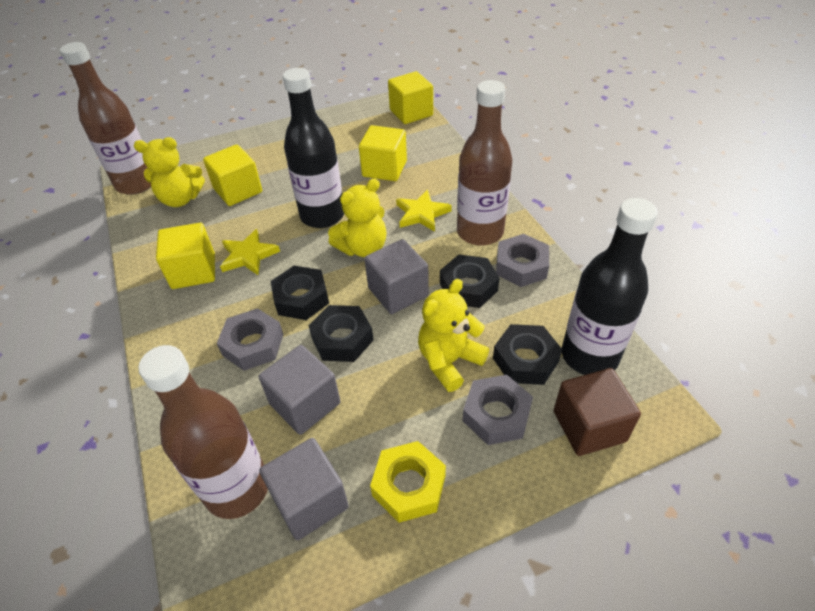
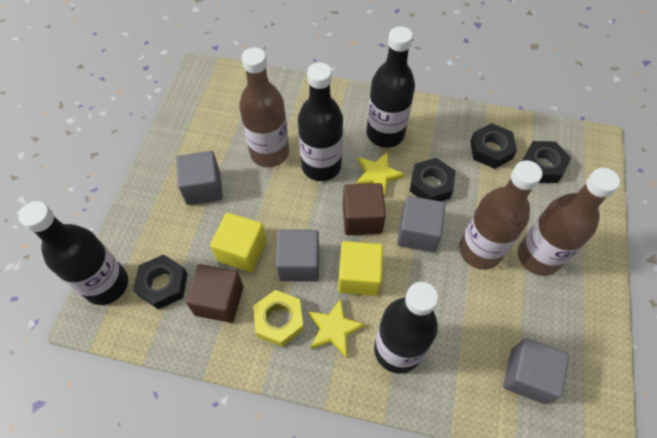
black bottle: [283,68,344,228] [562,198,658,375] = 2 -> [18,201,128,305] [298,62,343,181] [367,26,415,148] [374,282,438,374] = 4
brown cube: [554,368,641,456] = 1 -> [185,264,244,323] [343,183,386,235] = 2
grey cube: [259,345,341,435] [259,438,349,540] [365,239,429,314] = 3 -> [176,151,223,205] [276,229,319,282] [397,196,446,252] [503,338,569,404] = 4
grey nut: [217,308,284,371] [463,375,533,445] [496,234,549,287] = 3 -> none = 0
yellow cube: [156,223,215,289] [203,144,262,206] [359,125,407,181] [388,71,433,124] = 4 -> [210,213,266,272] [338,241,383,296] = 2
yellow teddy bear: [134,137,205,207] [328,178,387,257] [418,279,489,392] = 3 -> none = 0

